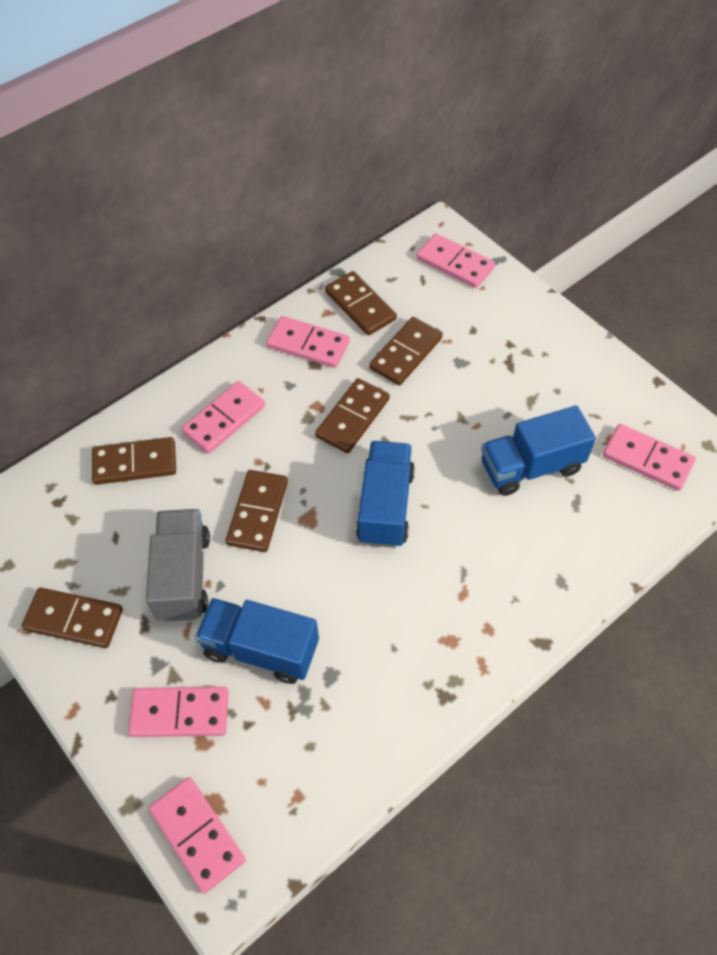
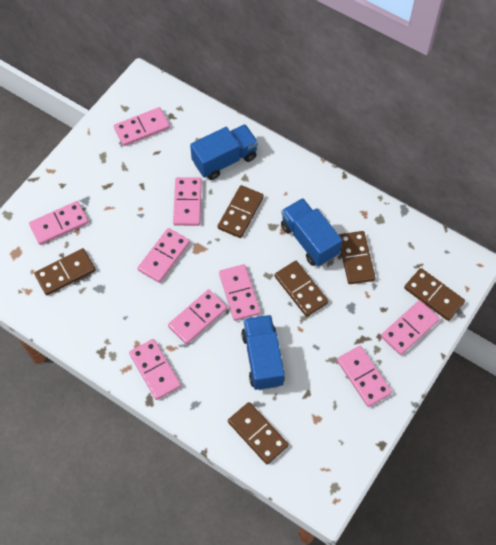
grey truck: [146,509,210,622] = 1 -> none = 0
pink domino: [128,687,229,737] [149,777,245,894] [181,381,265,453] [266,316,350,368] [417,233,495,288] [603,424,696,491] = 6 -> [29,201,89,245] [114,107,170,146] [129,339,181,400] [138,228,190,283] [168,289,227,344] [173,177,202,226] [219,264,261,321] [337,346,392,407] [381,300,440,355] = 9

